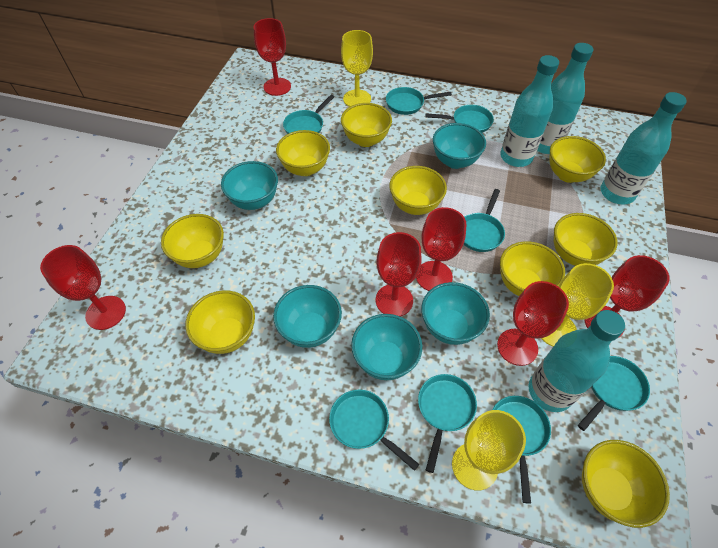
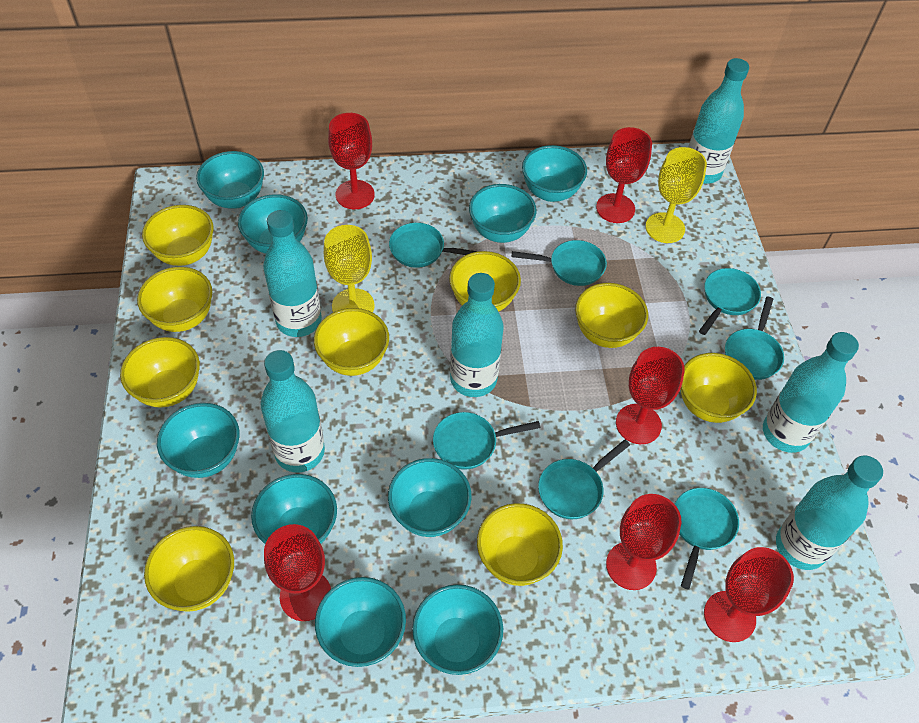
turquoise bottle: [500,55,559,167] [528,310,625,412] [537,43,593,154] [600,92,687,204] = 4 -> [261,350,325,473] [263,210,322,337] [450,273,503,397] [688,58,749,184] [763,332,859,453] [776,455,883,570] = 6
turquoise bowl: [221,161,278,210] [273,285,342,348] [351,314,422,380] [421,282,490,345] [433,123,486,169] = 5 -> [157,403,240,478] [196,151,264,209] [238,194,308,254] [251,474,337,544] [315,577,406,667] [388,458,472,537] [412,584,503,675] [469,184,537,243] [522,145,587,202] = 9
turquoise pan: [283,95,334,134] [329,390,419,471] [386,87,452,115] [418,374,477,473] [425,105,494,133] [464,189,505,252] [492,396,551,504] [578,356,650,431] = 8 -> [389,223,478,268] [433,412,540,470] [512,240,607,286] [538,439,630,519] [675,488,739,589] [699,268,761,335] [725,297,784,380] = 7
yellow goblet: [341,30,373,107] [452,410,526,490] [541,263,614,347] = 3 -> [324,225,375,313] [646,147,707,243] = 2

